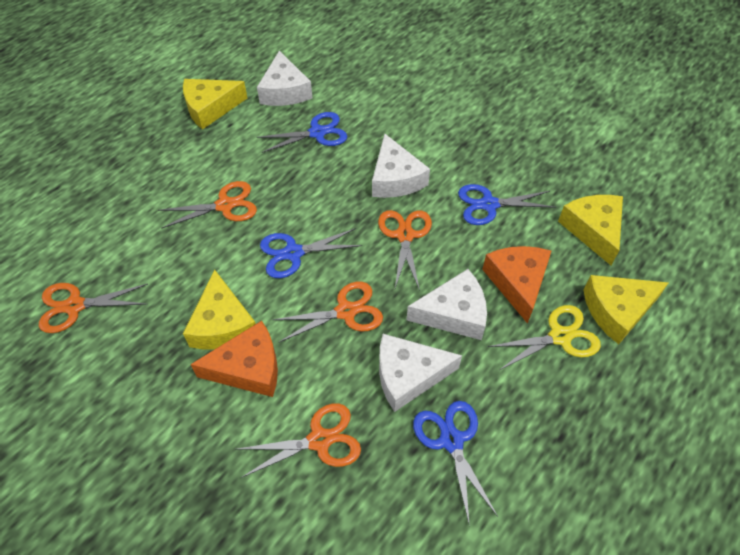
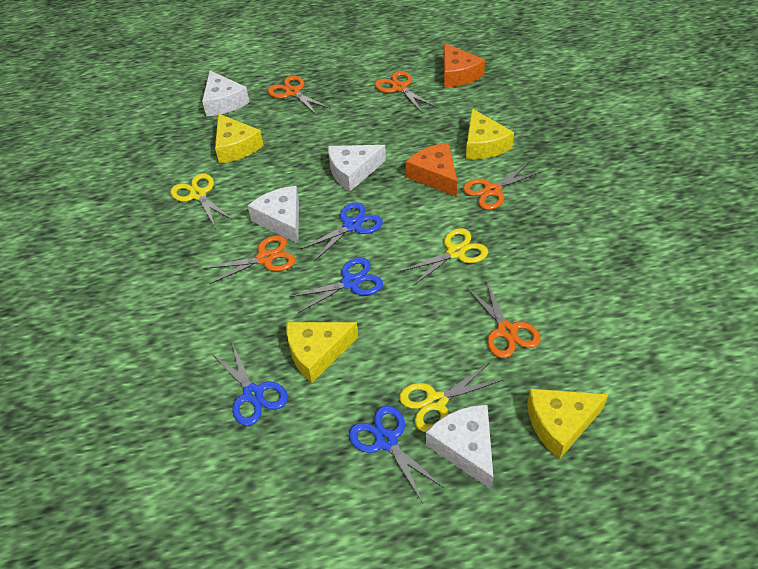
yellow scissors: [487,305,601,370] = 1 -> [170,173,234,229] [399,363,503,432] [400,228,488,286] = 3

